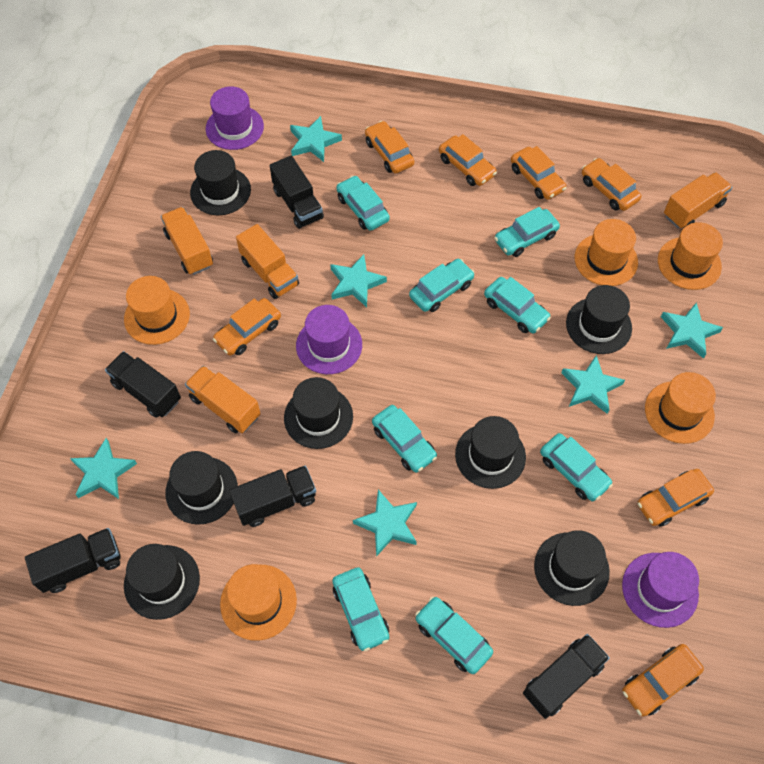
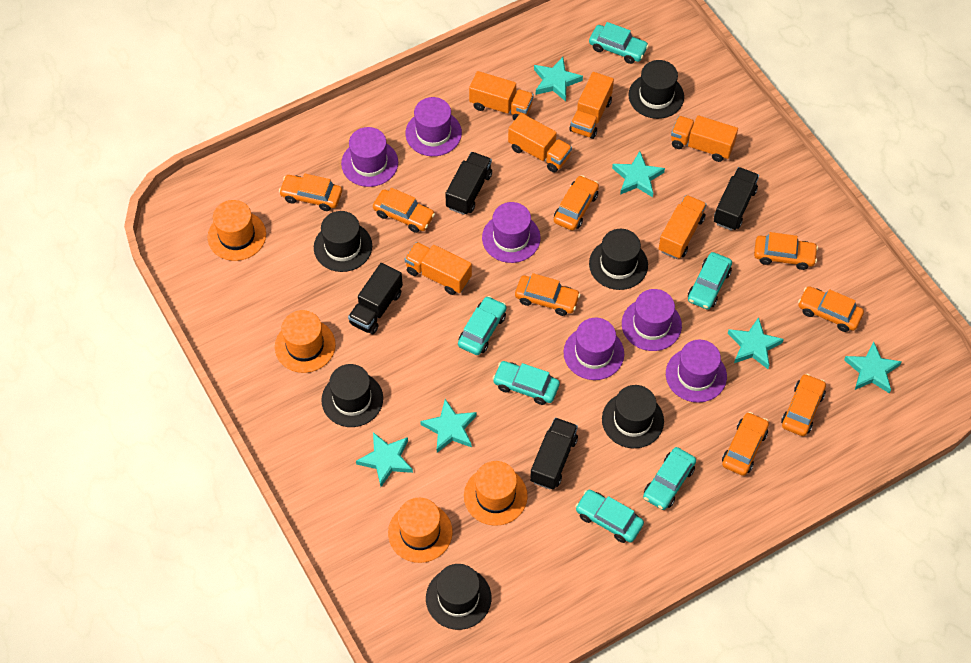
black hat: [124,544,200,620] [165,451,238,525] [190,150,251,215] [284,377,353,449] [455,416,526,489] [534,530,610,606] [566,285,632,354] = 7 -> [314,211,372,272] [321,364,383,427] [426,564,491,630] [589,229,648,290] [602,385,664,448] [628,60,684,119] = 6
black truck: [25,528,121,593] [105,351,181,418] [229,466,316,527] [269,156,324,229] [523,634,610,719] = 5 -> [348,263,403,334] [445,152,492,215] [530,418,578,490] [714,167,759,231] = 4
orange car: [213,298,281,356] [365,121,414,174] [439,134,497,186] [511,146,567,200] [582,158,641,211] [622,644,704,717] [637,469,714,527] = 7 -> [279,174,342,211] [373,188,435,233] [515,273,580,316] [554,175,599,231] [722,412,769,476] [754,232,818,270] [781,374,826,436] [798,286,864,332] = 8
orange hat: [124,276,190,345] [220,564,297,641] [574,219,638,286] [645,372,716,444] [658,222,723,290] = 5 -> [208,200,266,261] [275,310,336,373] [388,498,453,563] [464,461,528,526] = 4
orange truck: [161,207,213,275] [185,366,261,433] [236,224,299,299] [664,172,733,228] = 4 -> [405,242,472,295] [469,71,534,121] [508,113,572,173] [569,72,614,139] [659,195,707,259] [671,116,738,162] = 6
purple hat: [206,86,264,150] [296,305,362,374] [622,552,699,628] = 3 -> [341,127,398,187] [405,97,462,156] [482,202,540,263] [563,318,624,380] [622,289,682,351] [666,340,727,403] = 6
turquoise car: [332,567,389,651] [336,176,390,231] [372,405,437,473] [409,259,475,312] [415,597,493,674] [484,277,551,333] [494,207,560,257] [540,433,613,501] = 8 -> [458,296,506,355] [492,361,560,405] [575,490,644,543] [589,22,649,64] [643,447,696,510] [688,252,732,309] = 6

